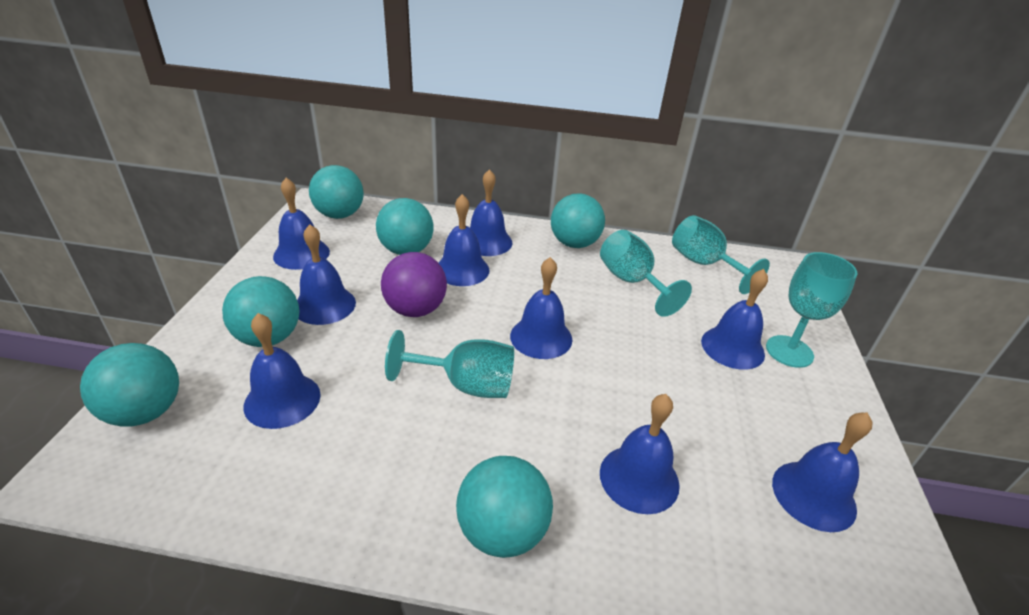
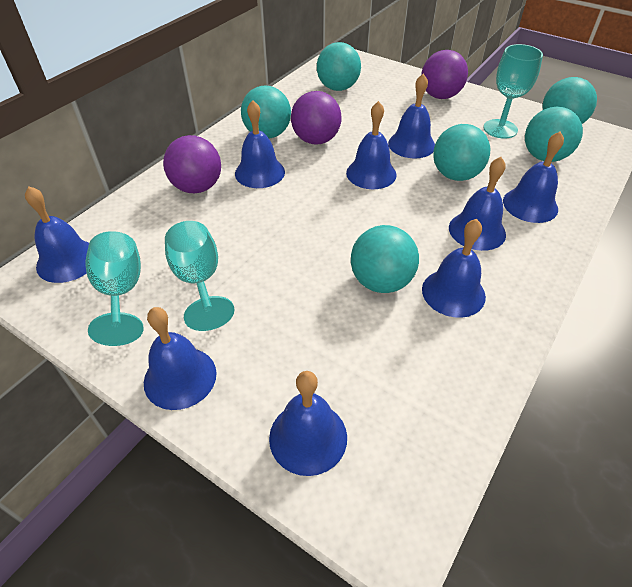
purple ball: [381,252,447,317] = 1 -> [163,135,221,193] [291,91,341,145] [421,50,468,99] = 3
turquoise goblet: [385,330,514,398] [600,230,692,317] [672,215,770,294] [766,252,857,368] = 4 -> [85,231,143,346] [165,221,235,331] [483,44,543,139] = 3

